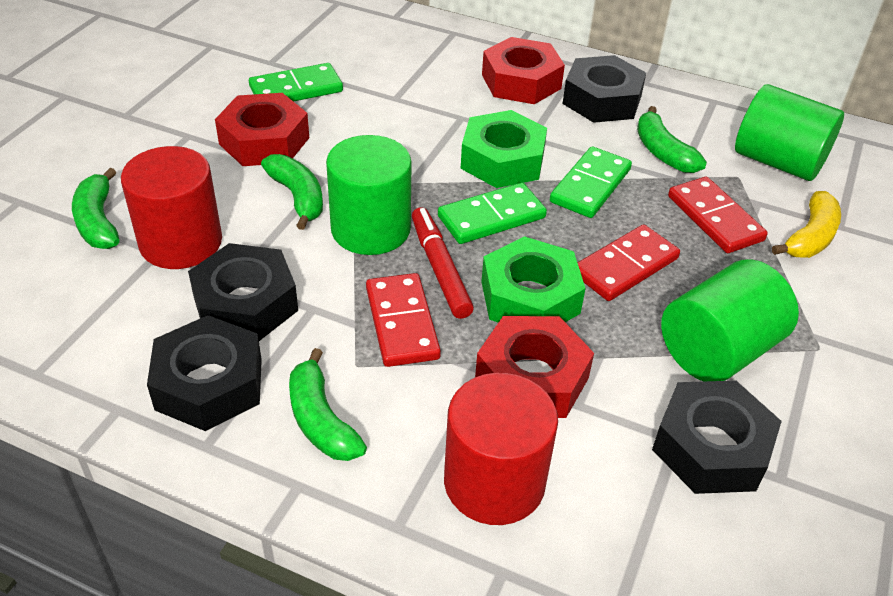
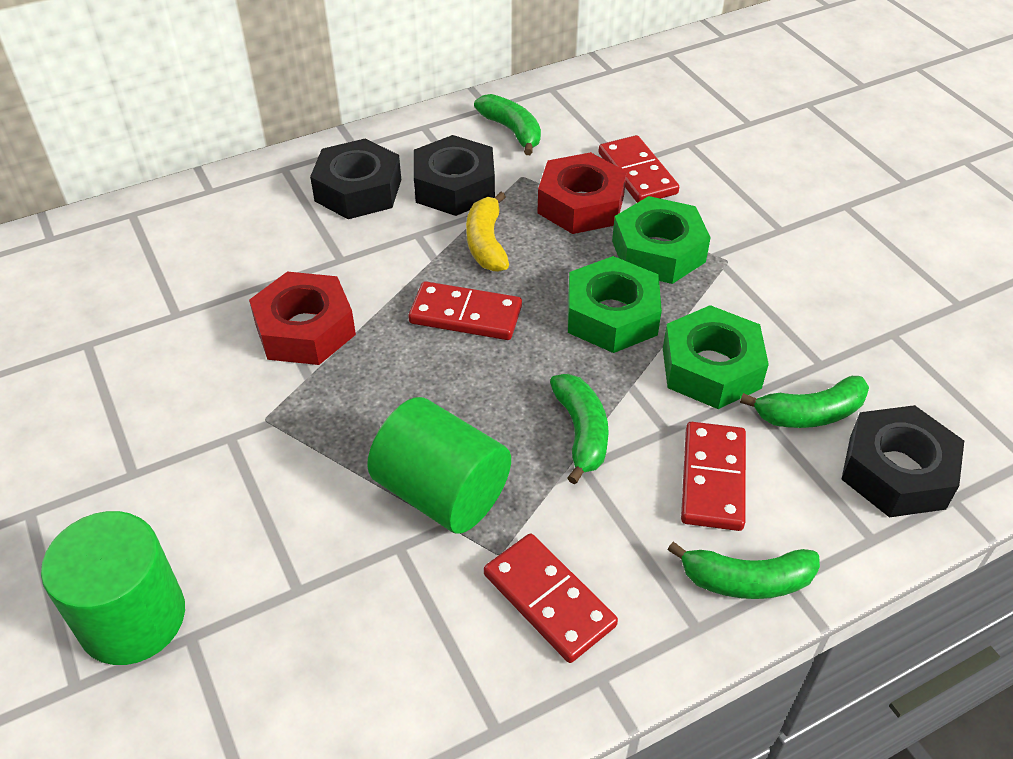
black nut: [147,315,262,431] [188,243,298,341] [562,55,646,123] [652,381,782,494] = 4 -> [310,138,401,219] [414,135,495,216] [841,405,964,517] = 3
green cylinder: [326,135,412,255] [661,259,799,381] [735,84,844,181] = 3 -> [41,511,185,665] [367,397,511,534] = 2
green domino: [249,63,343,102] [438,183,547,244] [550,147,632,218] = 3 -> none = 0
green nut: [461,110,547,188] [481,236,586,323] = 2 -> [568,256,662,353] [612,196,711,284] [663,305,769,409] = 3
red cylinder: [121,146,222,269] [444,373,558,525] = 2 -> none = 0
red domino: [366,273,441,367] [577,225,680,301] [668,177,768,253] = 3 -> [408,281,522,340] [484,534,618,663] [599,135,679,203] [681,422,746,531] = 4
red marker: [412,207,474,319] = 1 -> none = 0
red nut: [215,93,309,166] [475,316,594,418] [482,37,565,104] = 3 -> [249,272,356,365] [537,152,627,234] = 2

